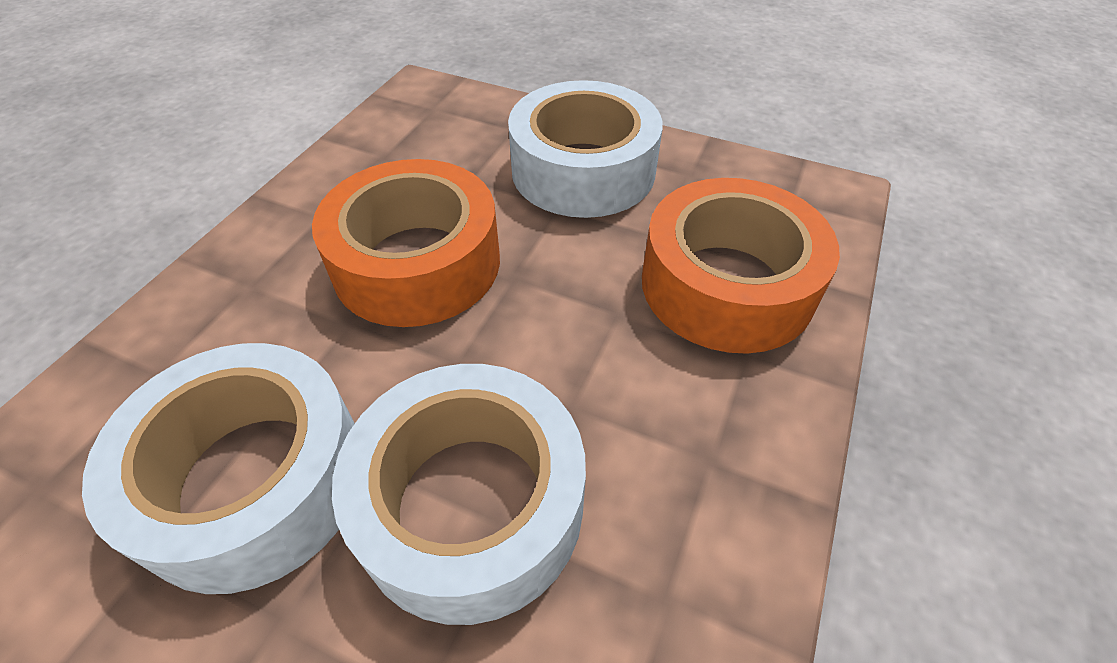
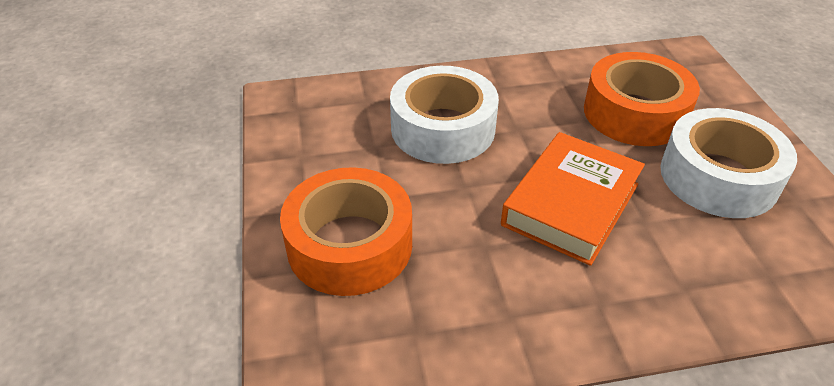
orange book: none = 0 -> [501,132,645,266] = 1
white tape: [82,343,355,594] [332,364,586,625] [508,80,663,218] = 3 -> [390,66,499,164] [660,108,797,218] = 2

